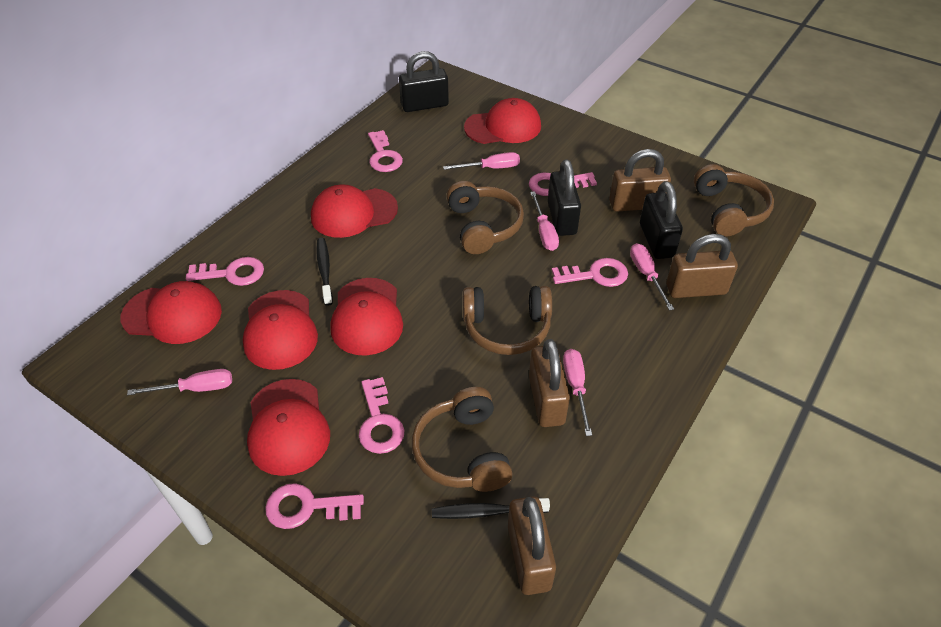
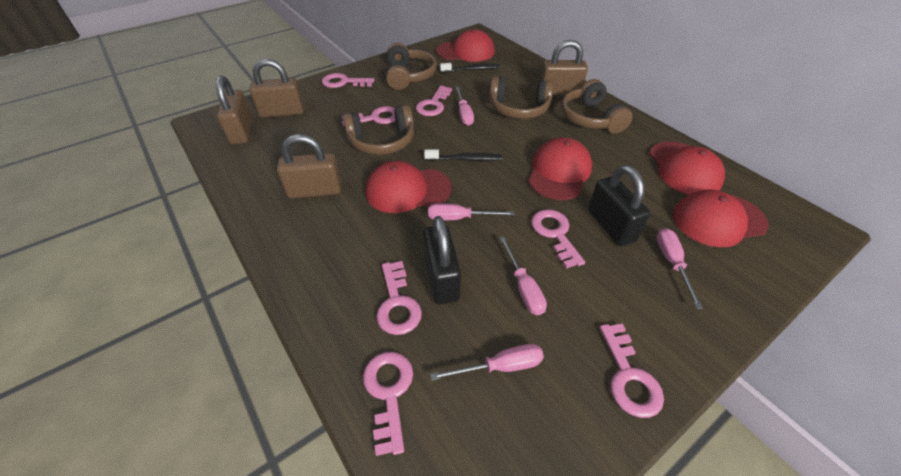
black padlock: [399,51,449,112] [548,159,581,236] [640,181,683,259] = 3 -> [423,216,461,304] [588,165,650,246] = 2
pink key: [186,257,264,286] [265,483,364,529] [359,377,405,454] [368,130,403,172] [529,172,597,196] [552,258,628,287] = 6 -> [322,73,374,88] [342,106,395,126] [363,352,413,456] [376,261,422,335] [416,85,452,116] [531,209,585,269] [599,323,664,418] = 7
red cap: [121,281,222,344] [243,290,318,370] [247,379,330,476] [311,184,398,238] [330,278,403,356] [464,98,541,144] = 6 -> [365,161,451,213] [436,29,495,62] [529,137,592,200] [649,142,725,195] [673,189,769,248] = 5

